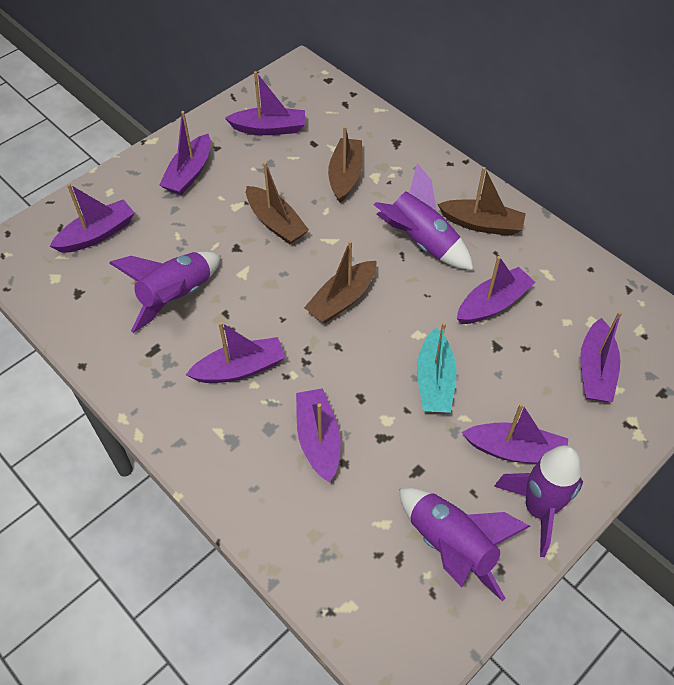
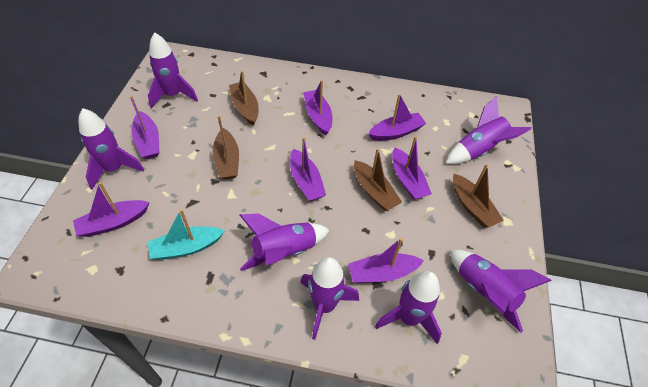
purple boat: [50,184,135,253] [159,111,211,195] [186,322,286,383] [225,71,305,135] [296,388,341,483] [457,256,535,324] [462,403,568,464] [581,311,622,402] = 8 -> [73,182,150,237] [130,95,159,159] [290,137,326,201] [303,80,332,135] [348,238,424,283] [368,94,426,141] [392,136,432,200] = 7
purple rocket: [109,252,221,333] [374,163,473,270] [399,488,530,601] [494,445,583,557] = 4 -> [78,108,144,190] [148,32,198,108] [240,214,330,271] [300,257,359,340] [375,271,442,344] [446,96,531,164] [450,250,552,333] = 7

